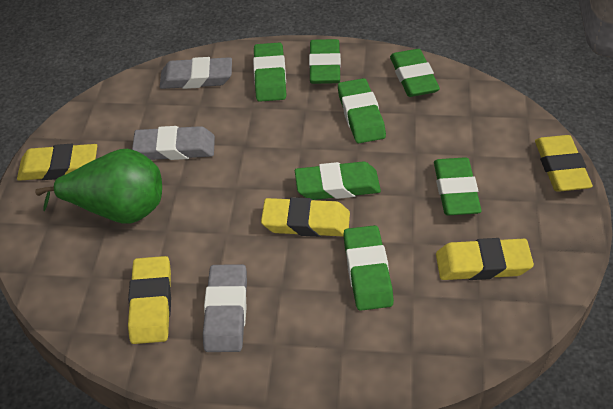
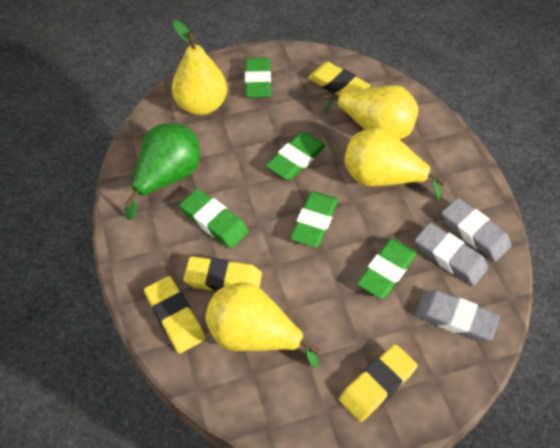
green eraser: [253,42,286,102] [295,162,381,200] [309,39,341,84] [338,78,386,143] [343,225,394,311] [390,49,440,97] [434,157,482,215] = 7 -> [180,189,249,249] [245,58,271,98] [266,132,326,180] [290,191,338,248] [357,239,417,299] = 5
yellow eraser: [17,144,97,181] [128,256,171,344] [261,197,350,237] [436,238,534,280] [535,135,593,192] = 5 -> [144,276,205,353] [184,256,262,292] [308,62,370,96] [339,344,418,422] = 4
yellow pear: none = 0 -> [172,20,227,115] [205,282,320,368] [323,85,419,140] [345,127,446,200] = 4

